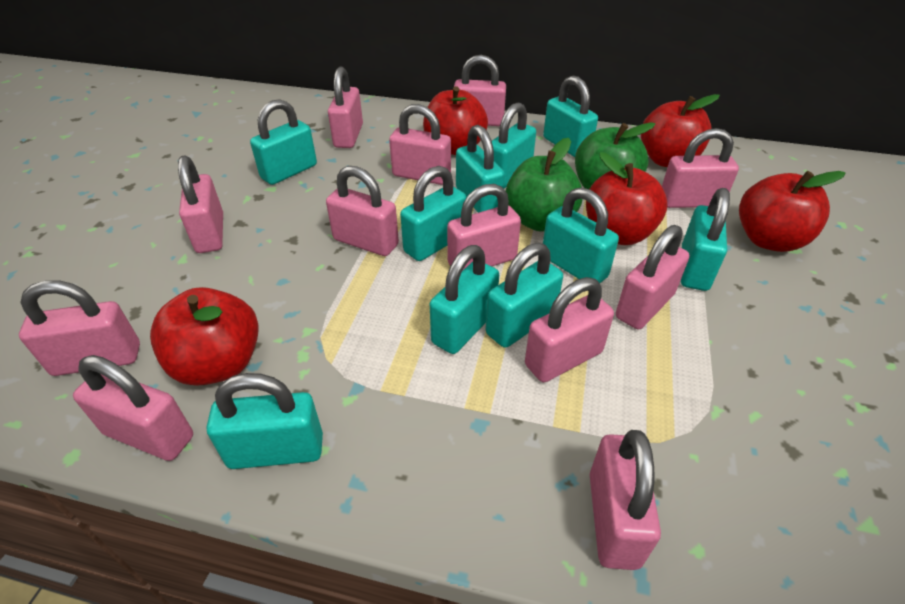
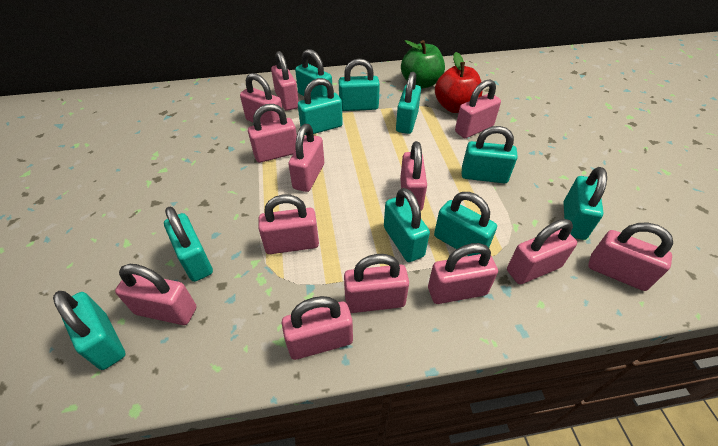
green apple: [506,138,583,232] [575,122,655,189] = 2 -> [401,40,445,89] = 1
pink padlock: [19,280,140,376] [73,355,193,461] [178,156,223,253] [326,166,399,256] [328,67,363,148] [389,104,451,185] [447,184,521,270] [454,55,506,126] [525,277,614,382] [590,430,661,570] [616,225,690,329] [662,128,739,208] = 12 -> [115,264,197,325] [240,73,282,124] [248,104,297,163] [258,195,319,254] [271,51,299,111] [282,296,353,360] [288,124,324,192] [344,254,409,313] [400,141,427,211] [428,243,498,304] [455,79,501,138] [507,219,577,284] [588,223,673,291] = 13
red apple: [150,287,259,386] [423,86,488,155] [586,152,667,245] [641,94,720,167] [739,171,846,252] = 5 -> [435,52,483,113] = 1

